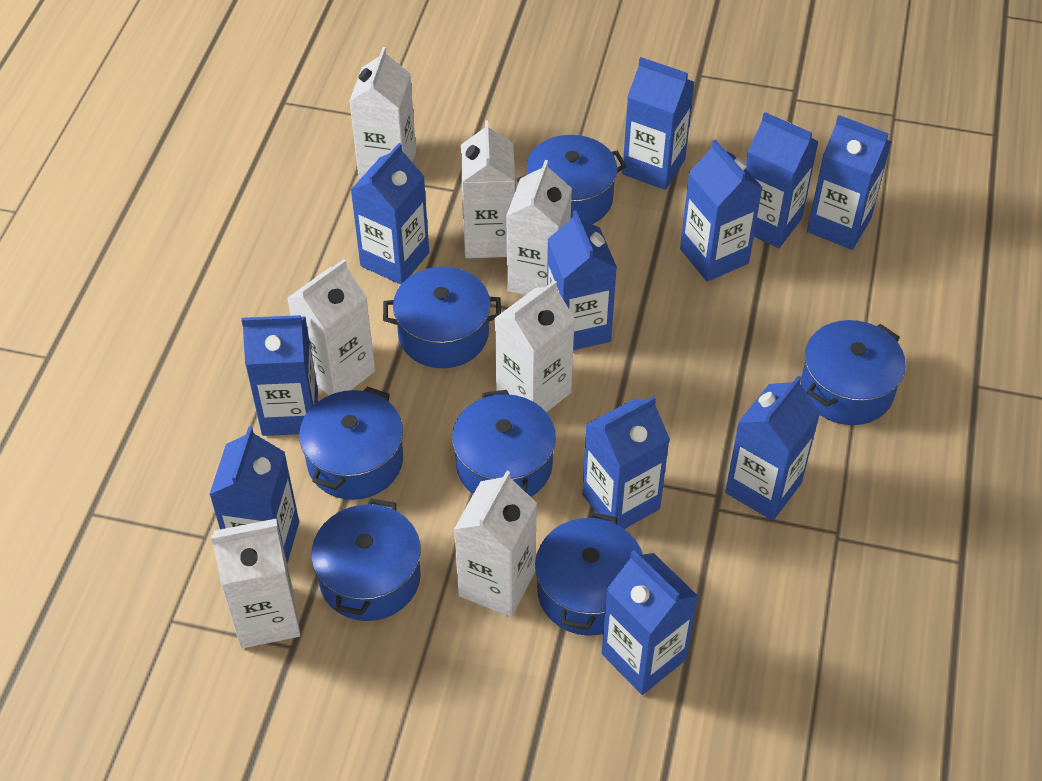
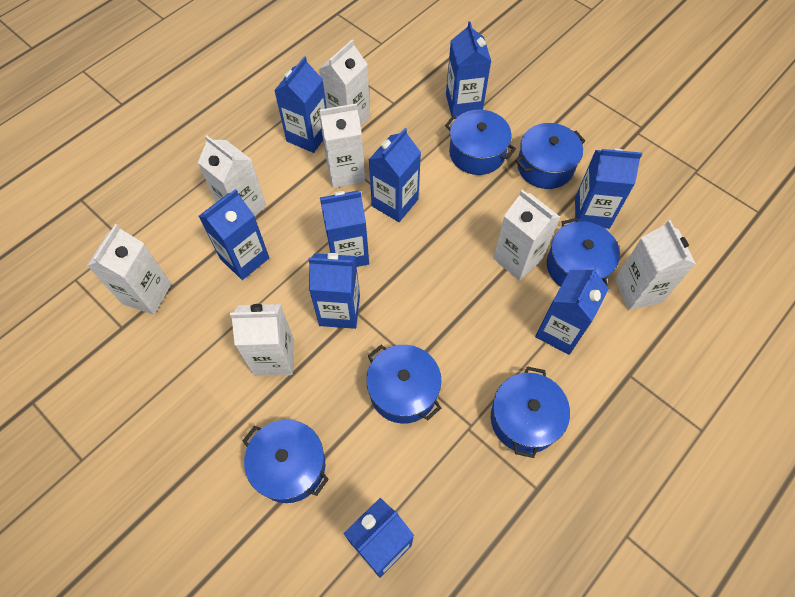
blue carton: [209,427,299,563] [241,315,318,436] [351,143,429,285] [547,210,617,350] [582,396,670,529] [602,550,698,695] [622,57,694,190] [680,140,763,282] [725,376,821,521] [746,112,819,248] [807,115,892,250] = 11 -> [198,189,269,280] [274,56,327,153] [308,253,360,329] [320,191,369,267] [343,498,414,578] [369,128,421,222] [446,21,491,117] [535,266,609,355] [575,148,642,229] = 9
blue pot: [299,387,403,500] [311,499,421,621] [383,267,501,368] [452,390,556,497] [517,135,626,224] [535,512,643,636] [801,320,906,425] = 7 -> [243,420,329,503] [366,345,442,424] [445,110,516,175] [491,366,570,458] [515,123,585,189] [547,218,620,287] = 6

